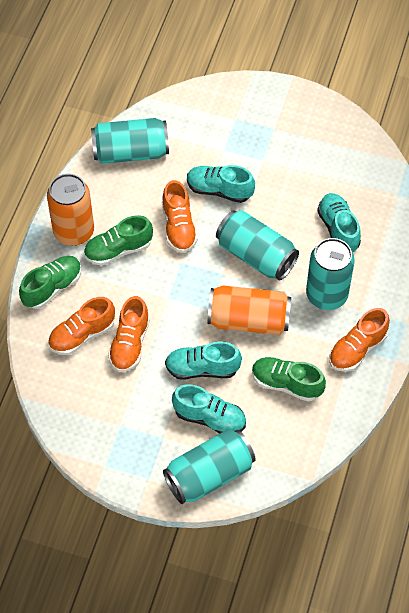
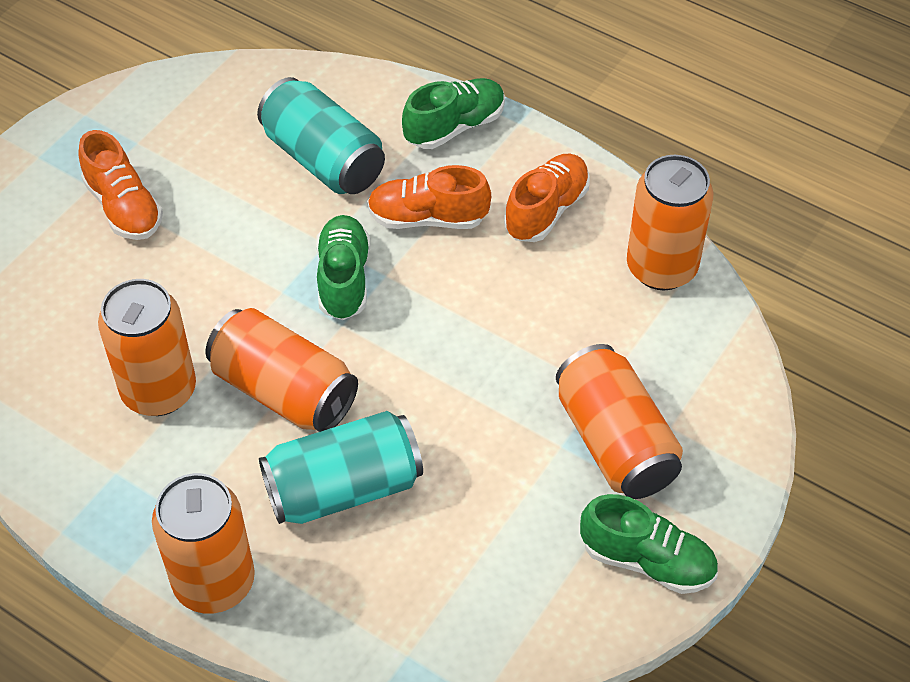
orange can: [47,174,94,246] [207,286,291,335] = 2 -> [98,279,196,416] [152,473,255,614] [206,308,358,432] [556,344,683,499] [627,155,713,290] = 5
orange shoe: [48,297,115,355] [108,296,150,372] [162,180,198,253] [329,308,390,372] = 4 -> [78,130,163,240] [367,165,491,229] [504,154,590,242] = 3
turquoise can: [91,118,169,164] [163,429,255,504] [216,210,299,281] [306,238,355,310] = 4 -> [257,77,385,194] [259,411,423,524] = 2
turquoise shoe: [165,341,242,380] [172,384,246,434] [187,165,255,203] [317,193,361,253] = 4 -> none = 0

